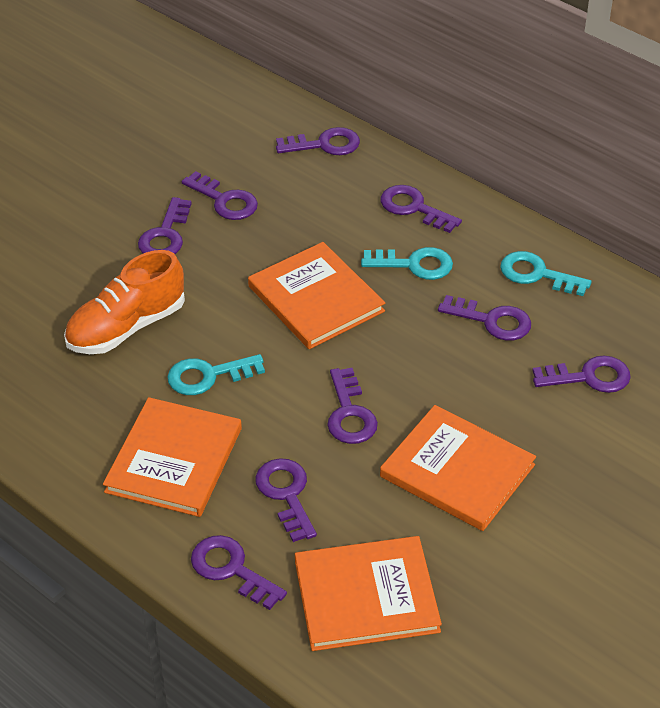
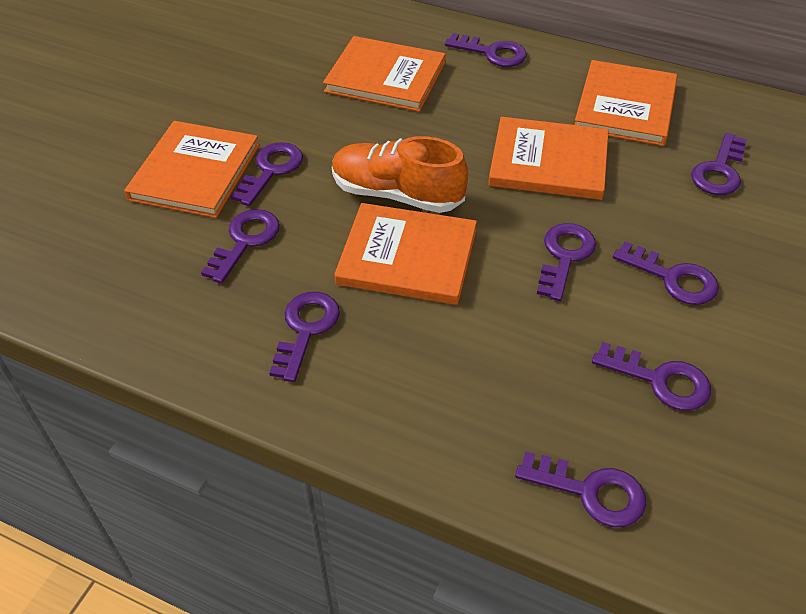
orange book: [103,397,242,517] [248,242,385,349] [295,536,442,651] [380,405,536,531] = 4 -> [124,121,259,218] [323,36,446,112] [334,203,477,305] [488,117,609,200] [575,60,678,146] = 5
turquoise key: [167,354,265,395] [361,247,453,280] [500,251,592,296] = 3 -> none = 0

